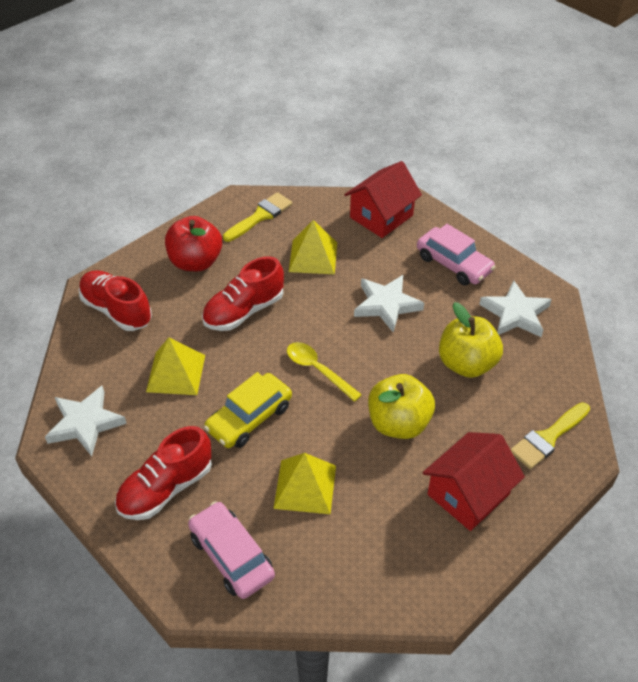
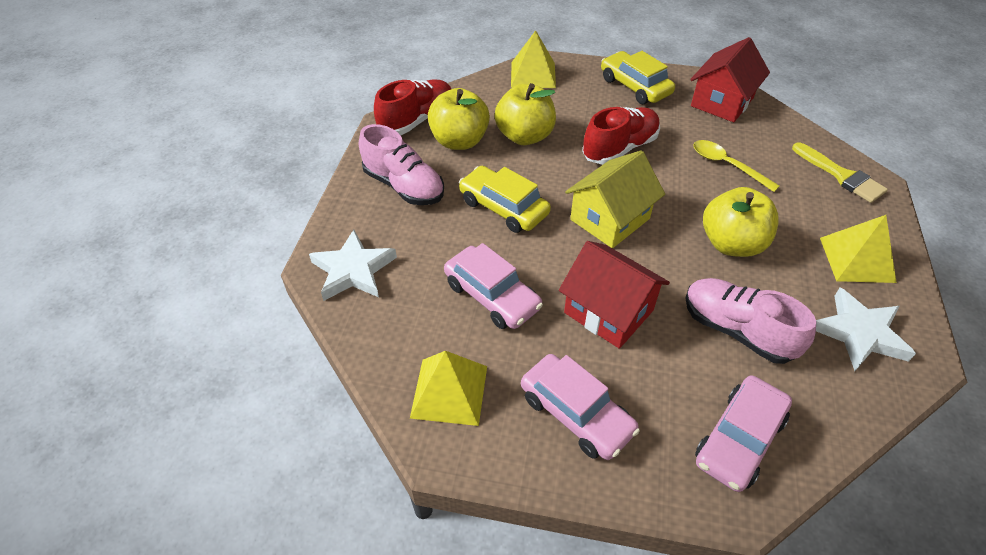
pink car: [188,501,275,599] [417,224,495,286] = 2 -> [444,243,543,329] [521,354,640,460] [695,375,792,492] = 3
pink shoe: none = 0 -> [359,124,444,205] [685,278,816,364] = 2
red apple: [165,216,222,271] = 1 -> none = 0
red shoe: [79,270,152,331] [115,426,212,520] [202,256,284,331] = 3 -> [374,79,451,135] [582,107,660,165] = 2
white star: [45,386,127,456] [354,275,424,332] [479,280,552,337] = 3 -> [309,230,397,301] [816,288,916,371] = 2
yellow apple: [368,374,435,439] [439,302,503,378] = 2 -> [428,88,490,150] [494,83,556,145] [703,187,779,257] = 3
yellow brush: [223,192,292,242] [510,402,590,469] = 2 -> [792,142,888,203] = 1
yellow car: [204,372,292,448] = 1 -> [459,166,551,233] [601,51,675,104] = 2
yellow house: none = 0 -> [565,150,665,248] = 1

